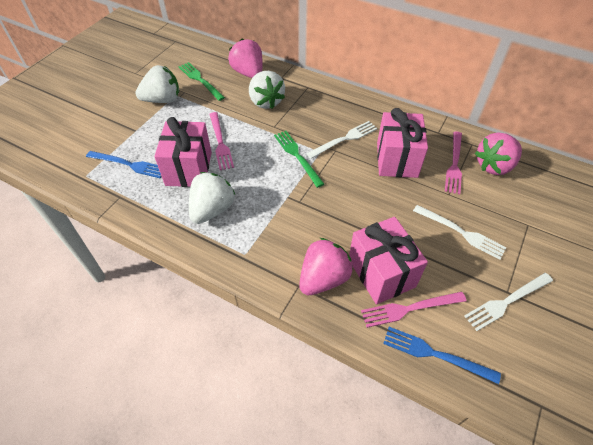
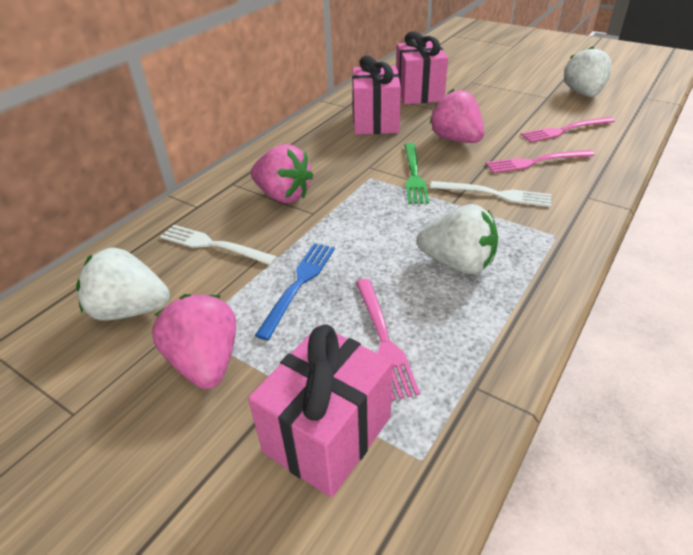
blue fork: [86,151,161,178] [383,327,501,384] = 2 -> [254,243,335,340] = 1
green fork: [179,62,225,101] [274,131,324,188] = 2 -> [404,143,429,204] = 1
white fork: [307,121,378,159] [413,205,507,260] [464,273,553,331] = 3 -> [160,225,277,265] [430,181,551,207] = 2

